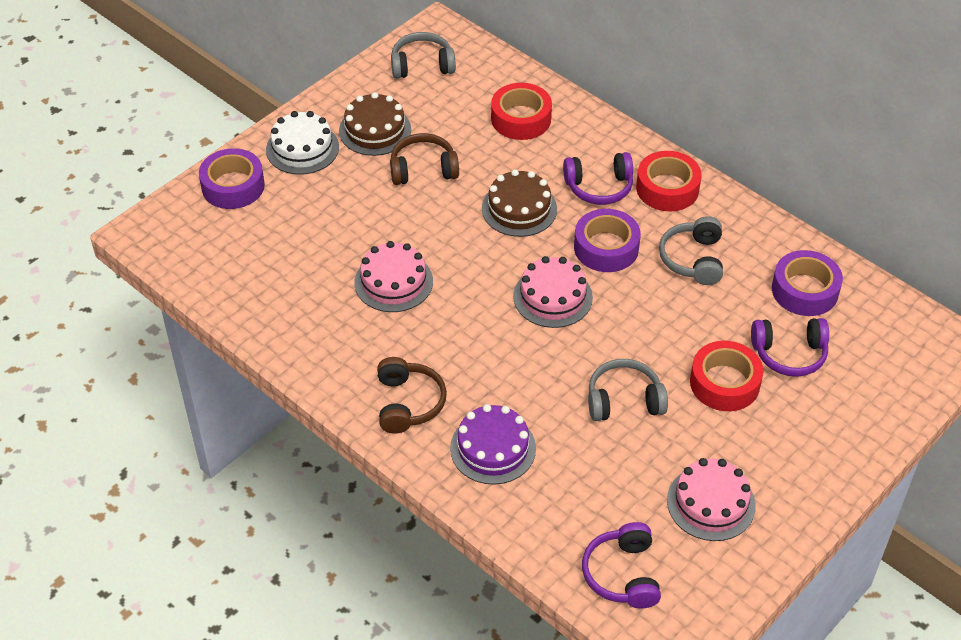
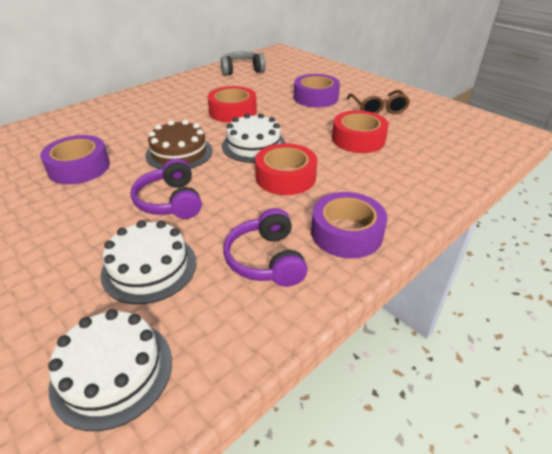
brown cake: [339,92,411,156] [482,169,557,237] = 2 -> [145,120,213,169] = 1
brown glasses: none = 0 -> [347,90,410,114] = 1
brown headphones: [377,357,447,433] [390,133,459,185] = 2 -> none = 0
grey headphones: [391,32,456,79] [588,359,668,421] [659,216,723,285] = 3 -> [221,52,266,76] = 1
pink cake: [354,241,433,312] [513,256,593,328] [667,458,756,541] = 3 -> none = 0
purple cake: [450,404,536,485] = 1 -> none = 0
purple headphones: [563,152,633,205] [582,522,661,609] [751,318,829,377] = 3 -> [131,158,202,219] [223,208,308,287] = 2
white cake: [266,111,339,175] = 1 -> [48,309,172,431] [100,220,197,304] [222,113,286,163] = 3

